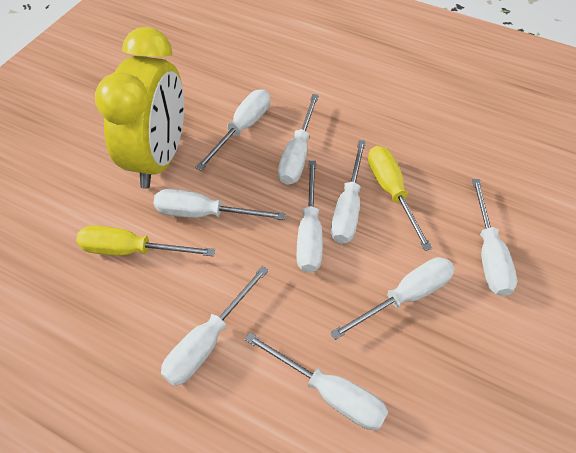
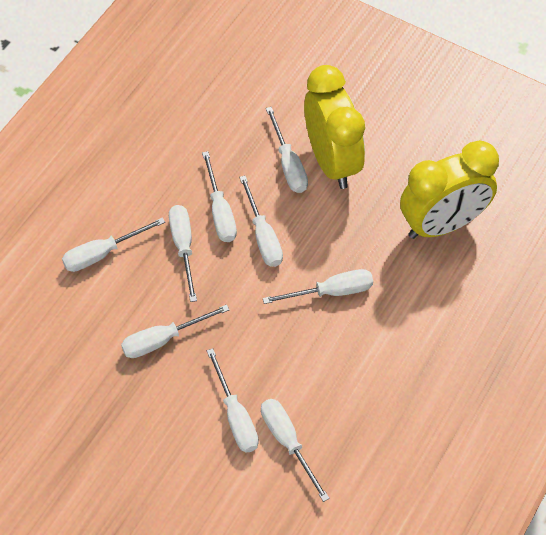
yellow clock: [95,27,184,189] = 1 -> [304,65,365,189] [400,140,499,239] = 2
yellow screwdriver: [76,225,215,256] [368,146,433,251] = 2 -> none = 0

